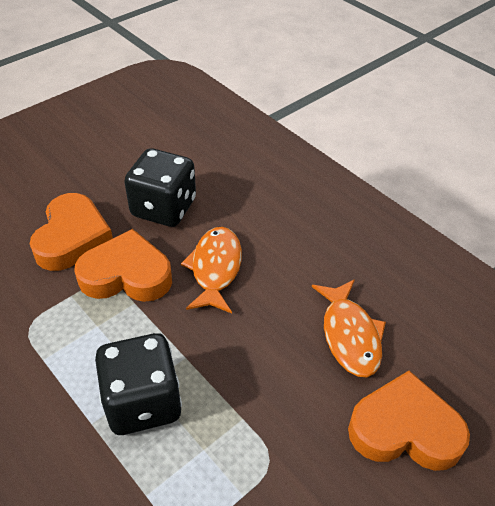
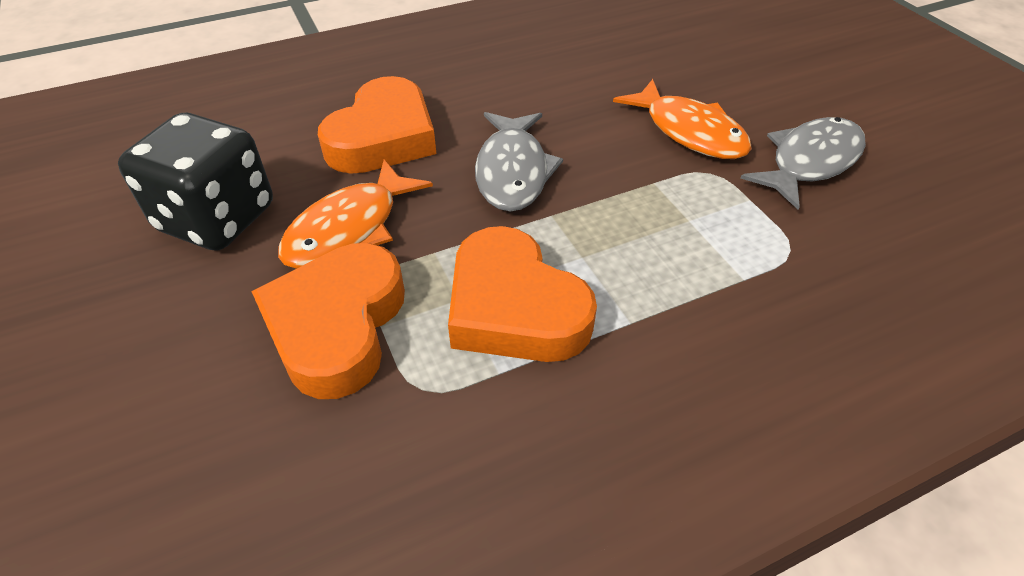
black dice: [95,333,182,435] [124,148,196,227] = 2 -> [118,113,273,251] = 1
grey fish: none = 0 -> [475,112,563,211] [740,117,866,209] = 2

